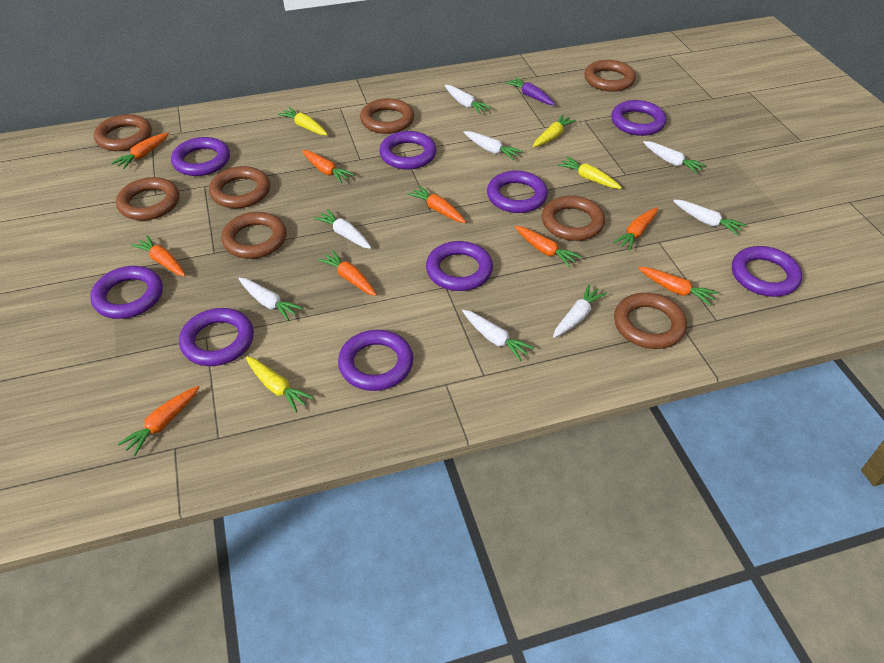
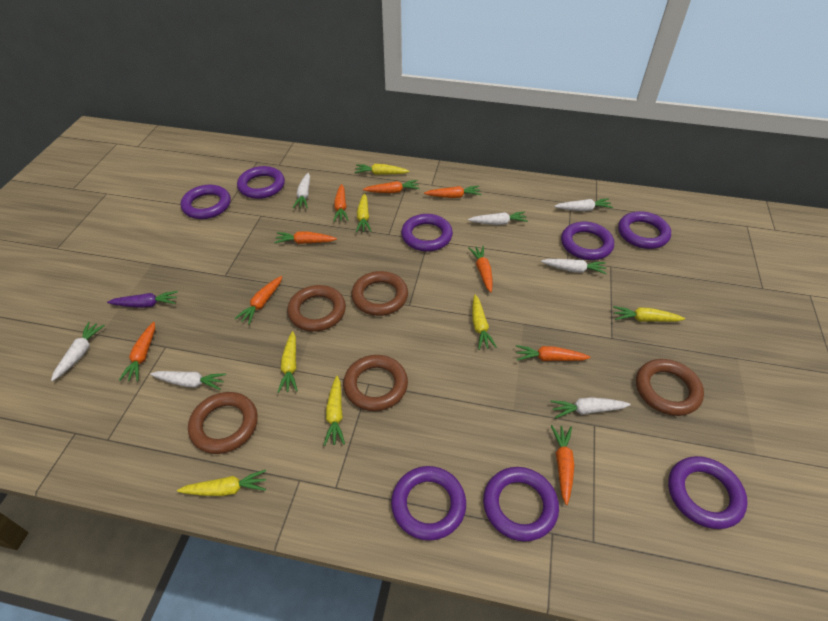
brown ring: [94,114,152,151] [116,177,180,220] [209,166,270,208] [221,212,287,259] [360,98,414,134] [542,196,605,241] [585,60,636,92] [614,293,687,349] = 8 -> [188,392,258,454] [287,285,346,332] [343,355,408,411] [351,271,408,316] [636,359,704,416] = 5
purple ring: [90,266,163,319] [171,137,230,176] [179,308,254,366] [338,330,413,391] [379,131,437,169] [426,241,493,291] [487,170,548,213] [611,100,667,136] [732,246,802,297] = 9 -> [181,185,231,219] [237,166,285,199] [391,466,466,541] [401,214,453,251] [483,467,559,542] [561,222,614,260] [618,211,671,249] [668,456,748,529] = 8
white carrot: [238,278,303,321] [313,209,371,249] [445,85,492,114] [462,310,534,361] [464,131,523,160] [553,284,607,338] [643,141,706,174] [673,200,746,236] = 8 -> [51,322,105,381] [150,371,226,390] [293,173,310,208] [468,212,528,225] [541,259,607,274] [551,397,631,418] [554,198,613,211] = 7
yellow carrot: [246,356,314,412] [278,107,328,135] [533,114,577,147] [558,157,622,189] = 4 -> [177,470,266,496] [278,331,298,393] [324,376,345,446] [355,164,409,175] [356,193,371,232] [472,295,497,350] [613,306,685,322] = 7

